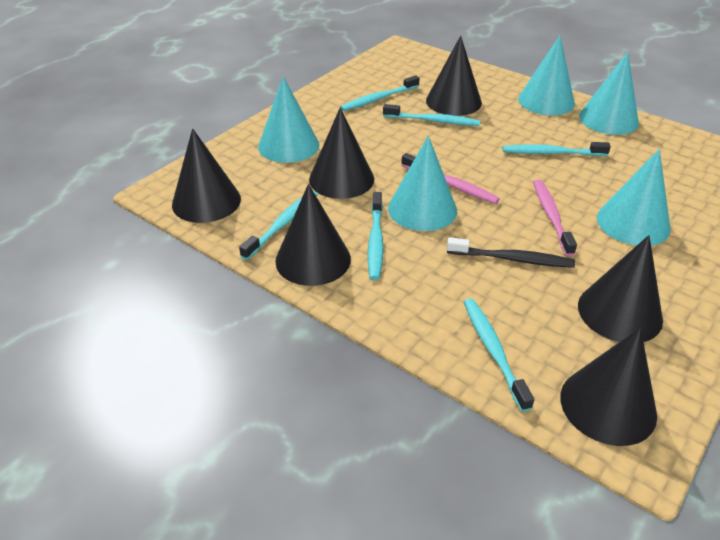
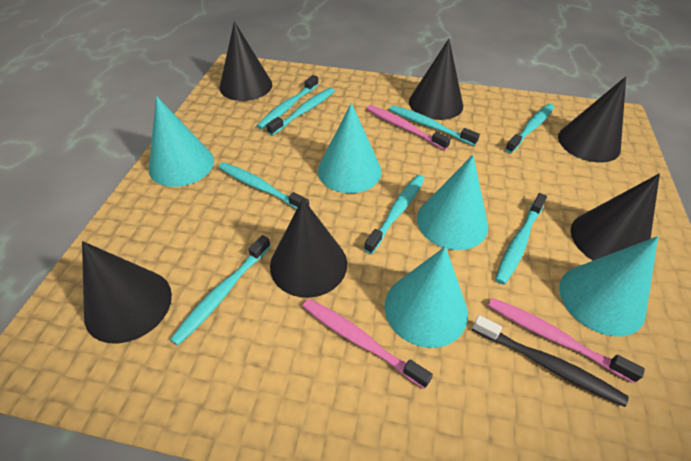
pink toothbrush: [401,153,500,204] [533,179,577,256] = 2 -> [302,298,433,389] [367,105,451,150] [488,298,645,383] = 3
turquoise toothbrush: [239,191,318,260] [340,75,420,111] [368,192,383,280] [383,104,480,126] [464,298,534,412] [503,142,611,156] = 6 -> [170,235,271,345] [218,162,310,209] [257,75,319,129] [266,88,335,136] [364,175,425,254] [389,105,480,146] [495,193,547,285] [505,104,554,153] = 8

